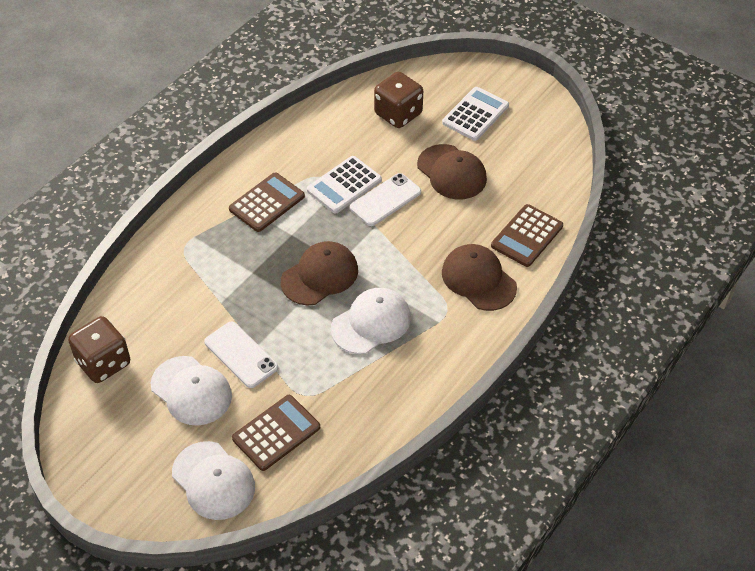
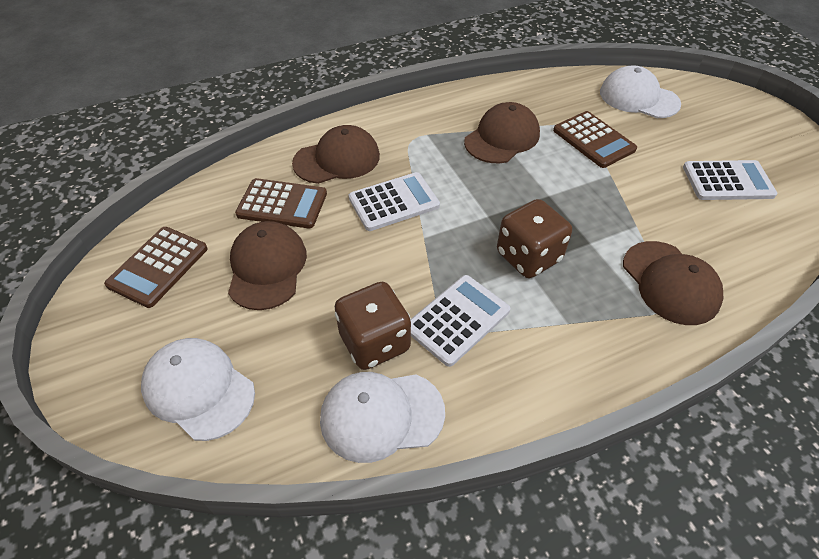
brown cap: [281,241,358,305] [417,144,487,199] [442,244,517,311] = 3 -> [228,221,307,310] [292,125,380,184] [464,102,540,163] [623,241,723,325] = 4
white calculator: [307,156,382,214] [442,87,509,141] = 2 -> [349,172,440,231] [411,275,510,367] [683,160,777,200] = 3
white phone: [204,322,278,388] [350,173,421,226] = 2 -> none = 0

